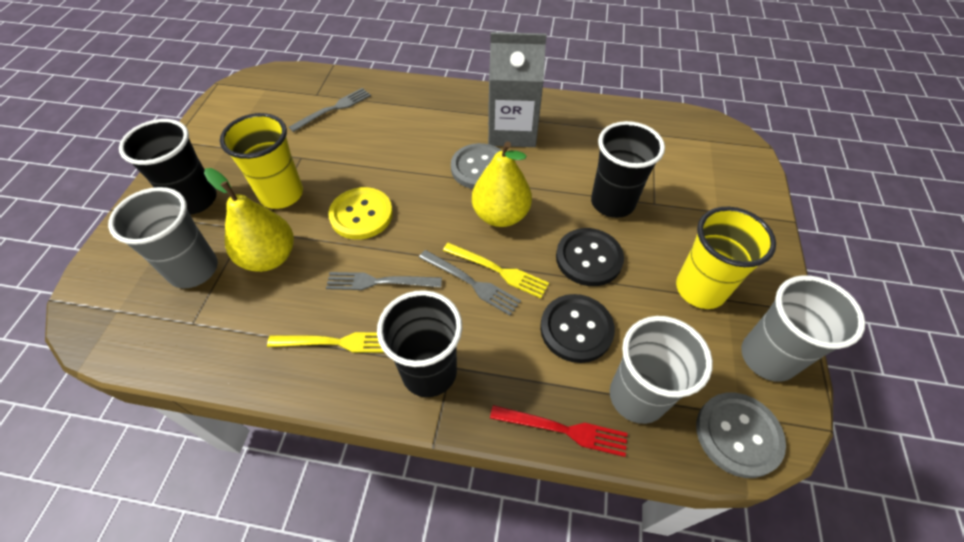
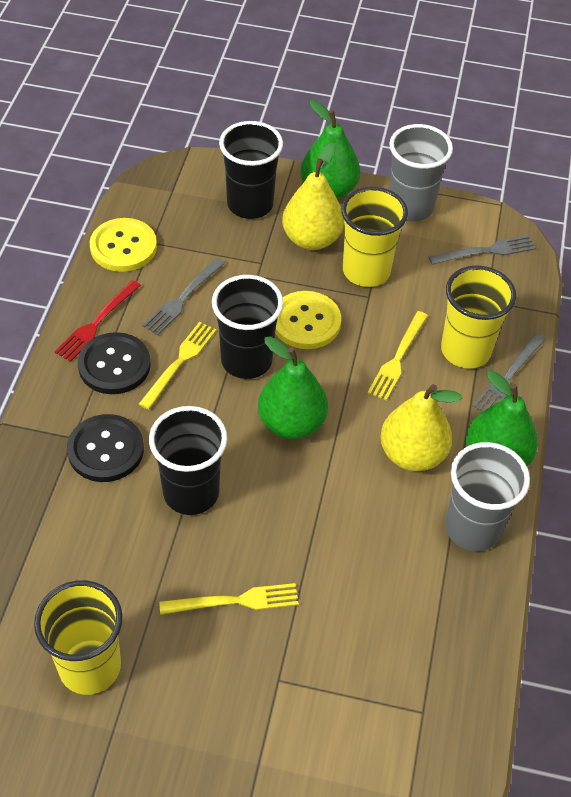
green pear: none = 0 -> [258,336,328,439] [300,100,360,199] [466,370,538,466] = 3
grey button: [451,143,502,189] [696,393,786,478] = 2 -> none = 0
grey carton: [488,32,547,147] = 1 -> none = 0
grey cup: [108,187,218,289] [610,316,713,424] [741,275,865,382] = 3 -> [389,124,453,221] [445,442,530,551] = 2
yellow button: [328,187,393,240] = 1 -> [90,218,157,272] [275,291,341,349] = 2
yellow cup: [220,113,303,209] [676,207,776,309] = 2 -> [34,580,122,695] [341,187,408,287] [441,265,516,368] = 3
yellow fork: [267,332,385,353] [443,243,549,298] = 2 -> [139,322,216,410] [159,583,299,615] [368,311,428,401] = 3

